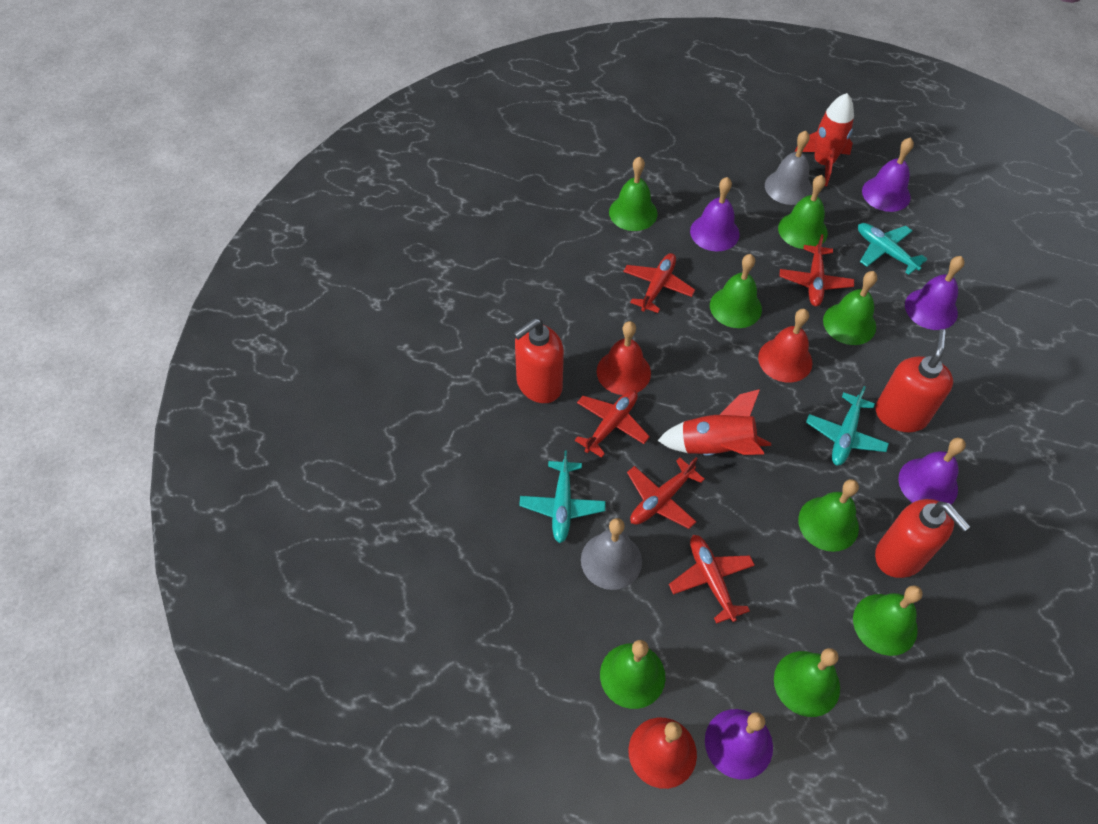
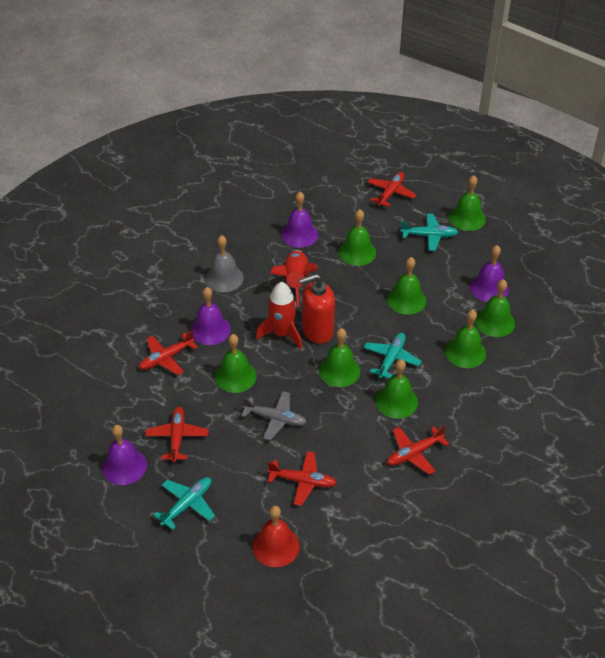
grey bell: [581,518,642,590] [765,131,813,205] = 2 -> [205,235,244,292] = 1
grey plane: none = 0 -> [241,391,307,441] = 1
purple bell: [690,177,740,251] [705,709,773,780] [862,137,914,212] [898,437,966,504] [905,256,965,330] = 5 -> [102,425,147,485] [191,287,231,345] [281,192,318,248] [470,245,509,302] = 4
red bell: [597,321,651,395] [629,718,697,789] [758,309,813,383] = 3 -> [252,506,300,567] = 1
red soap dispenser: [513,318,564,403] [875,499,971,578] [876,329,953,432] = 3 -> [299,274,335,344] = 1

